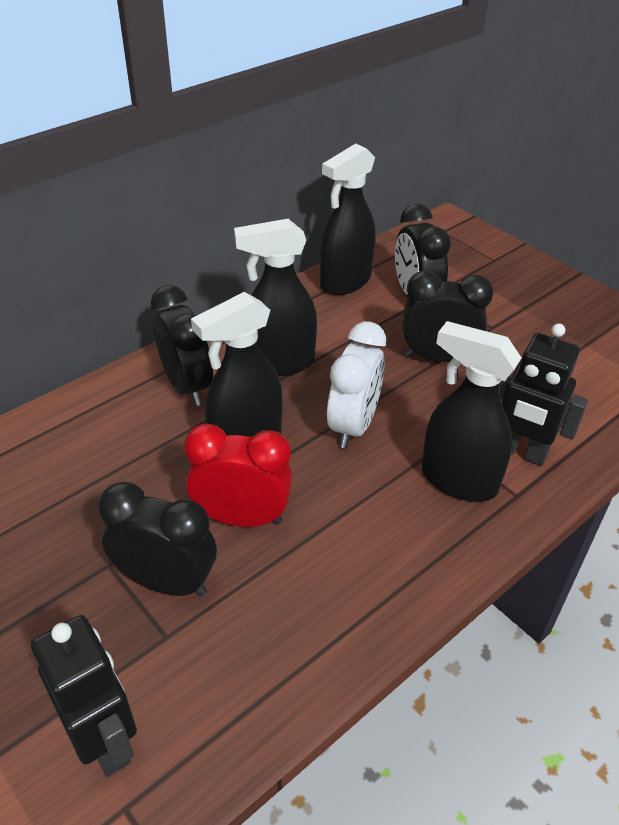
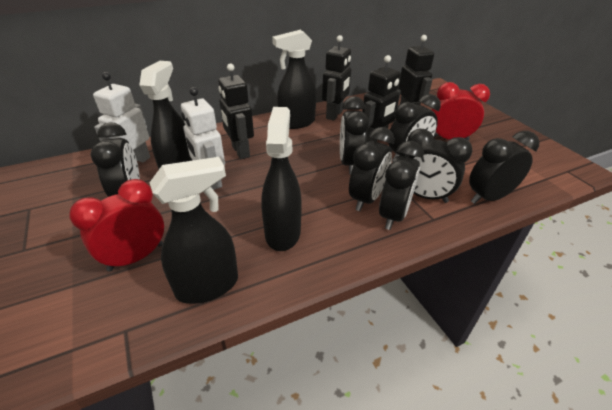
black clock: [98,482,217,596] [151,285,213,406] [395,204,451,298] [402,270,494,362] = 4 -> [90,122,140,197] [340,96,369,174] [349,127,395,211] [379,141,424,230] [388,94,441,161] [404,129,472,203] [469,131,540,204] = 7
black robot: [31,615,137,777] [499,323,588,466] = 2 -> [218,63,254,159] [322,35,351,121] [362,55,401,143] [398,35,434,105] = 4
red clock: [184,423,293,527] = 1 -> [69,179,164,272] [432,82,490,140] = 2
white clock: [327,321,386,448] = 1 -> none = 0
white robot: none = 0 -> [93,72,150,164] [181,87,225,190] = 2

